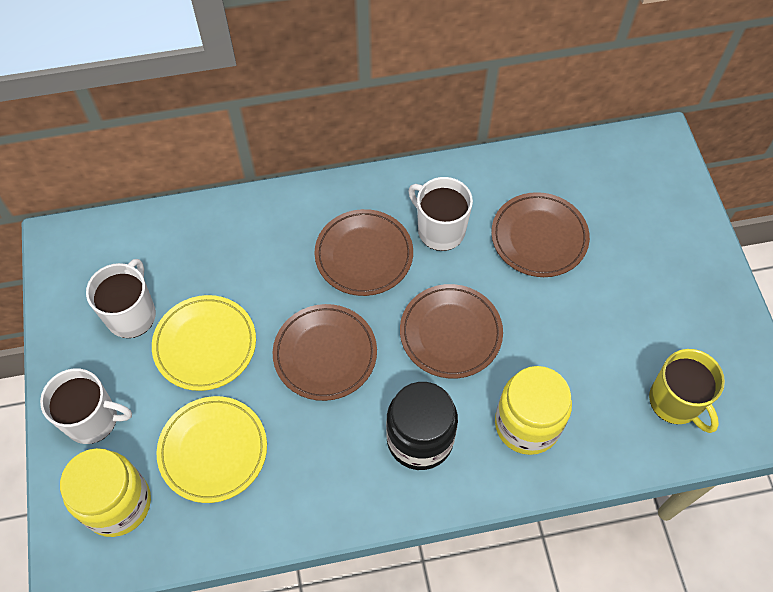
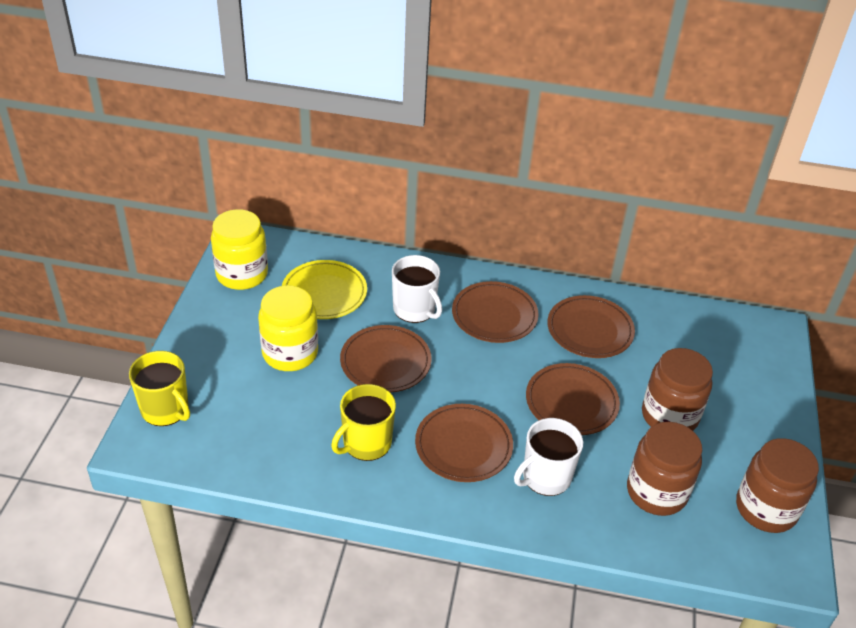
black jar: [386,382,458,470] = 1 -> none = 0
brown jar: none = 0 -> [627,422,702,516] [642,348,713,431] [736,438,819,533] = 3
brown plate: [273,304,377,401] [314,209,413,296] [400,284,503,379] [491,192,590,277] = 4 -> [340,325,432,393] [415,404,513,482] [452,281,539,343] [526,363,620,435] [547,295,635,358] = 5
white mug: [40,368,132,444] [86,259,156,338] [408,177,473,251] = 3 -> [392,255,442,323] [514,418,583,496] = 2
yellow mug: [649,349,725,433] = 1 -> [129,351,190,426] [331,384,396,461] = 2
yellow plate: [152,295,256,391] [156,396,267,503] = 2 -> [282,260,367,319] = 1

